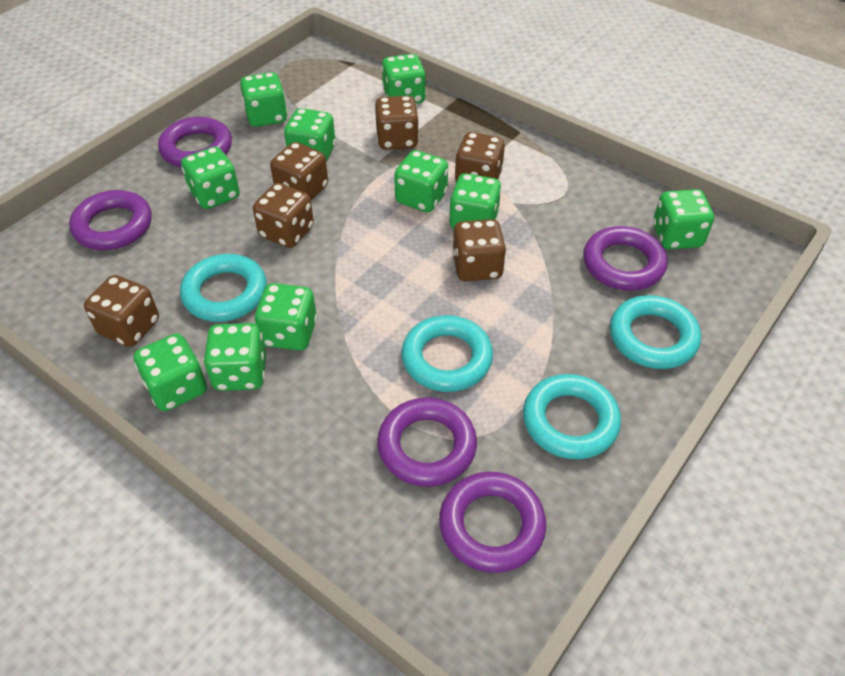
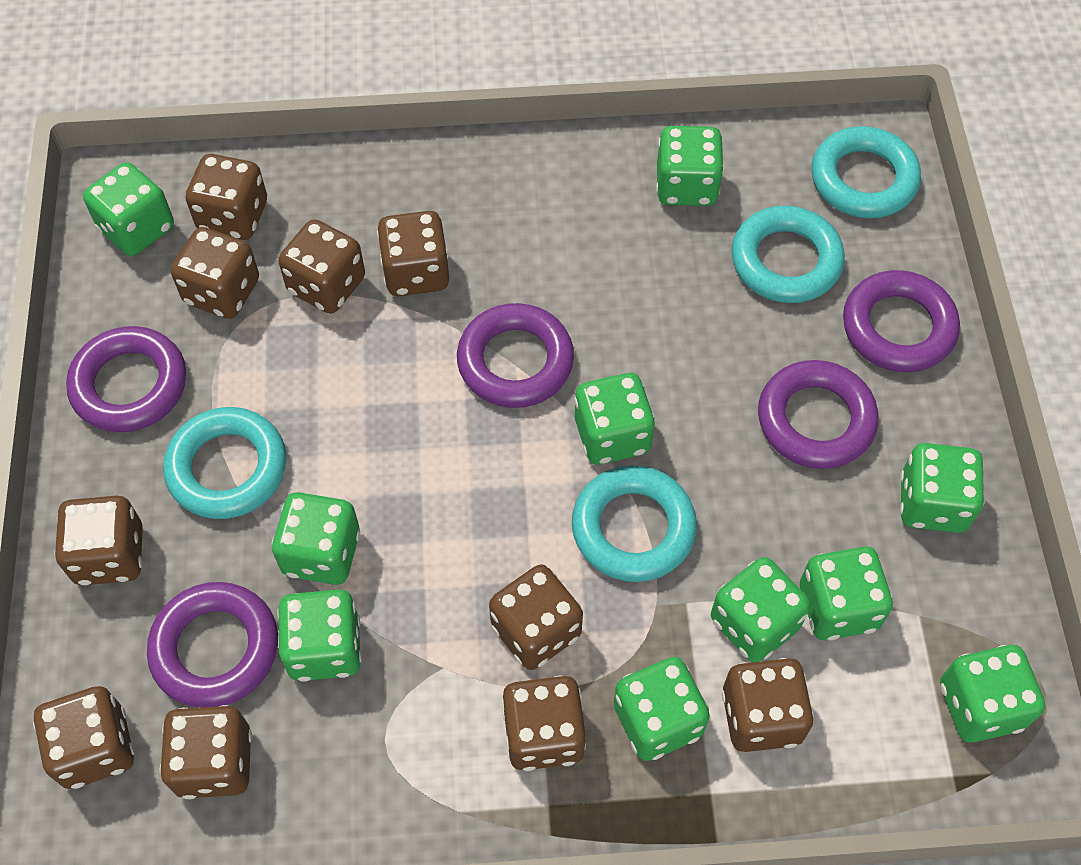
brown dice: [84,275,159,347] [253,183,314,248] [270,142,328,200] [374,96,419,150] [452,219,506,281] [455,132,505,182] = 6 -> [33,686,134,789] [54,496,143,585] [160,705,252,799] [171,227,259,319] [186,154,267,240] [278,219,365,314] [377,211,449,296] [489,564,583,670] [502,676,586,771] [722,658,814,752] = 10

